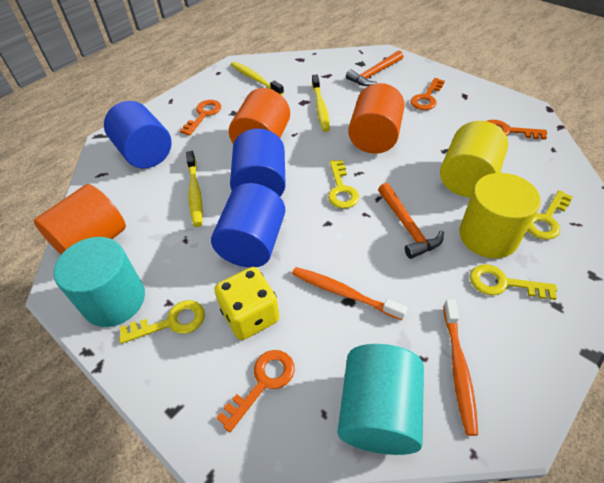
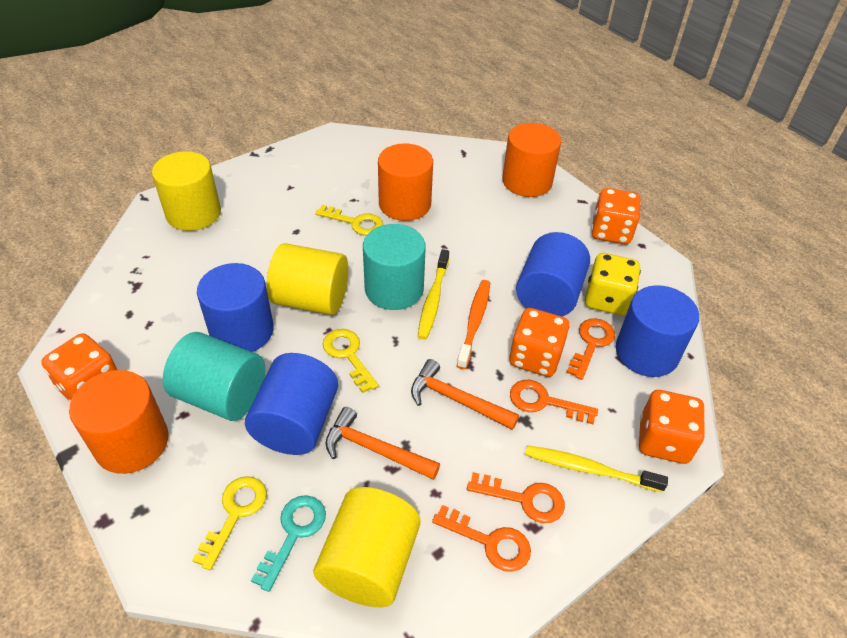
blue cylinder: [104,101,172,169] [211,183,285,267] [230,129,286,196] = 3 -> [197,263,274,352] [245,353,338,455] [516,232,590,316] [616,285,699,377] = 4
orange dice: none = 0 -> [41,333,117,402] [509,308,570,377] [591,188,641,244] [639,390,705,464] = 4
orange toothbrush: [292,267,407,320] [443,299,478,436] = 2 -> [457,280,490,369] = 1
turquoise key: none = 0 -> [251,495,326,592] = 1
yellow cylinder: [440,121,508,197] [459,173,541,258] = 2 -> [152,151,221,231] [267,243,348,315] [314,487,420,607] = 3
yellow key: [119,300,205,344] [328,160,359,208] [470,264,557,300] [527,190,573,240] = 4 -> [192,476,267,570] [315,205,383,236] [323,329,379,393] = 3
yellow toothbrush: [186,151,203,227] [231,62,284,95] [312,75,330,132] = 3 -> [418,249,449,340] [525,445,668,492] = 2

